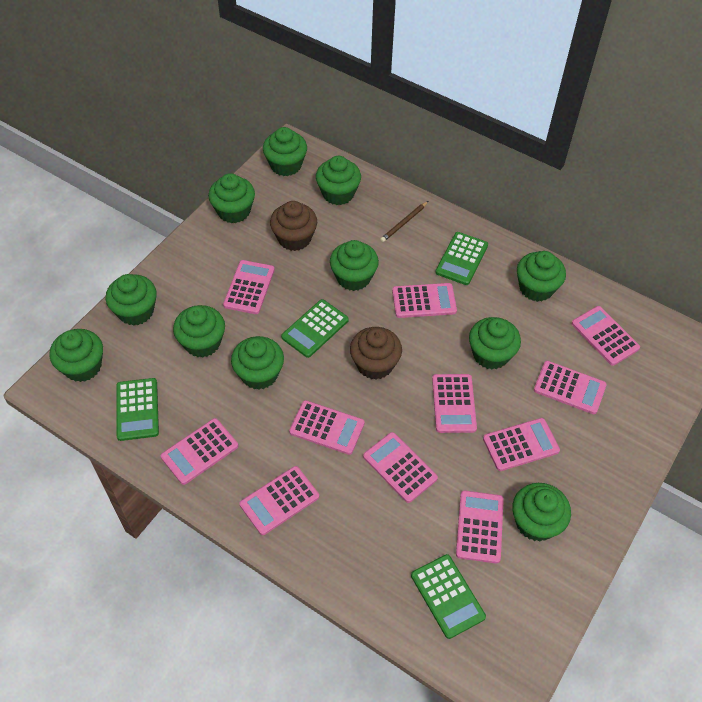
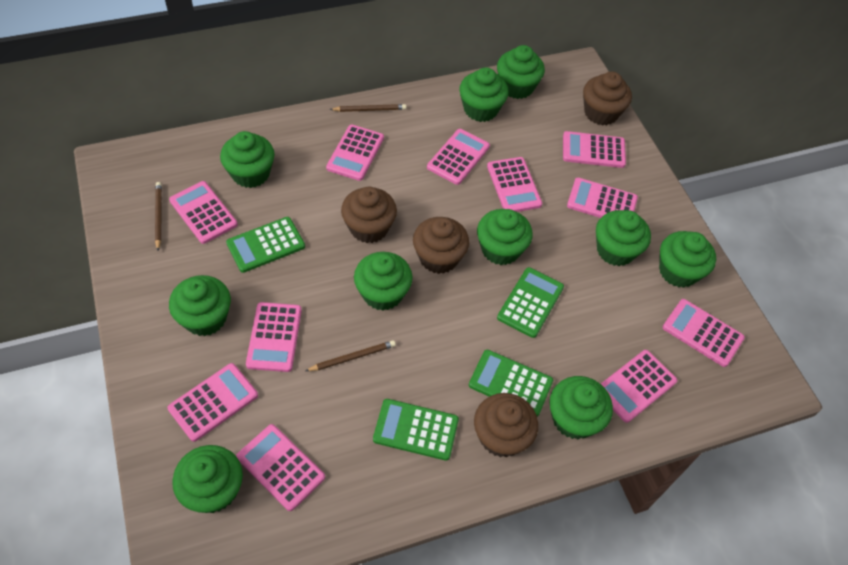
brown cupcake: [270,201,317,251] [350,327,402,380] = 2 -> [341,187,397,243] [413,217,469,274] [474,393,538,457] [583,72,632,126] = 4
brown pencil: [380,201,428,242] = 1 -> [155,182,162,251] [305,340,396,371] [329,104,406,112] = 3
green cupcake: [49,329,103,382] [106,274,157,326] [173,305,225,358] [208,173,255,223] [231,336,284,390] [263,127,307,176] [316,156,361,205] [330,240,379,291] [469,317,521,369] [512,483,571,542] [517,251,566,302] = 11 -> [169,275,231,336] [172,445,243,513] [220,131,275,188] [354,252,413,311] [459,67,509,122] [477,209,533,265] [497,45,545,99] [549,376,613,439] [596,210,651,266] [659,231,716,288] = 10

